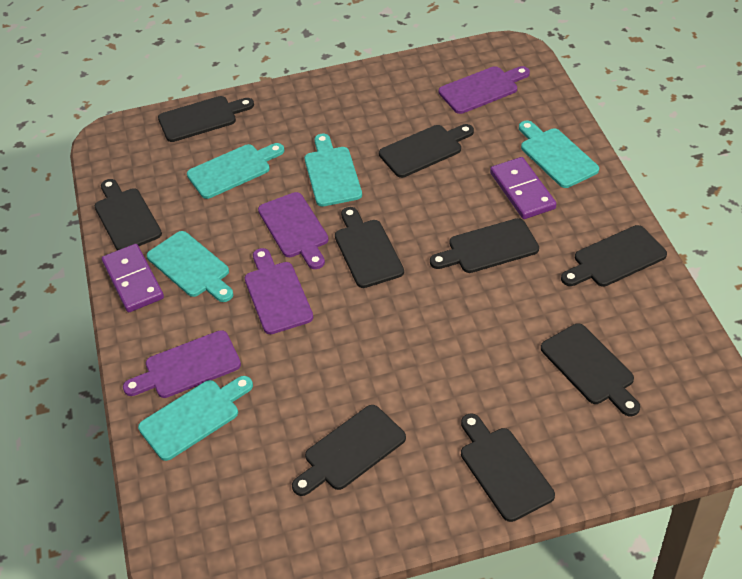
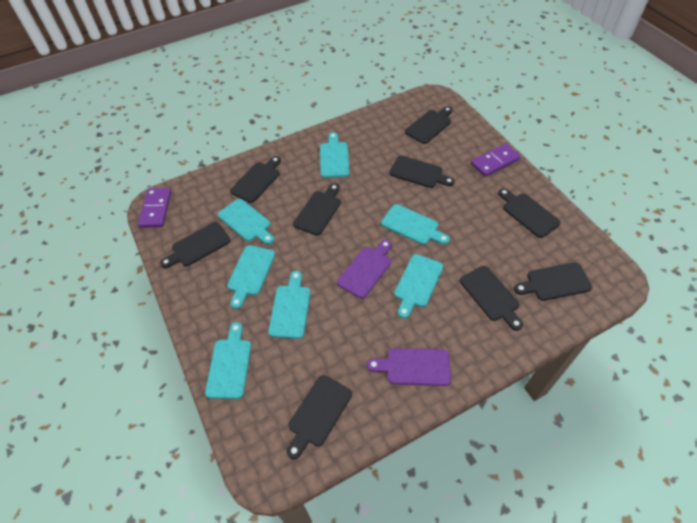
purple cutting board: [123,330,241,398] [245,248,313,334] [258,192,329,269] [439,66,530,114] = 4 -> [337,240,391,299] [367,348,451,386] = 2
turquoise cutting board: [138,376,253,461] [147,231,233,302] [187,143,284,199] [305,134,362,206] [519,121,599,188] = 5 -> [205,322,251,399] [218,199,274,245] [227,245,275,309] [268,271,310,339] [320,132,350,178] [381,204,450,245] [394,254,443,319] = 7

